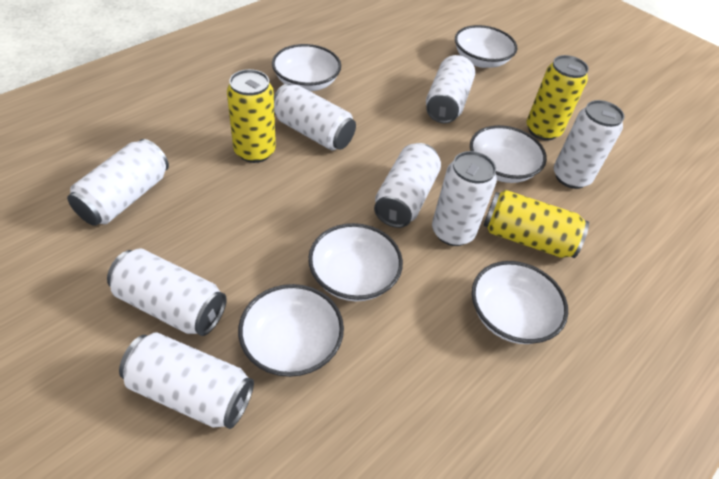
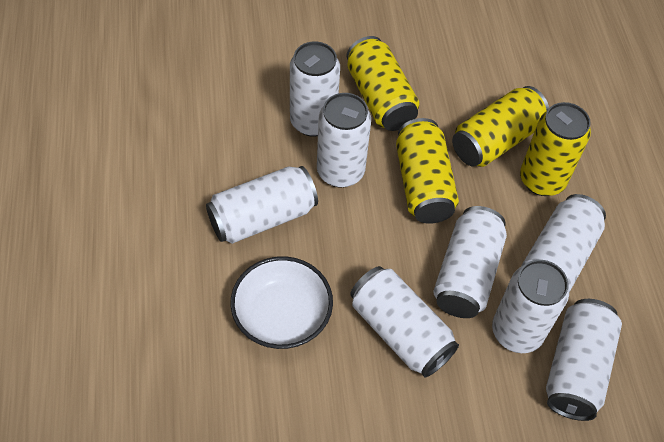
white bowl: [238,284,344,377] [272,44,341,91] [308,223,403,301] [455,25,517,68] [470,125,547,183] [472,261,568,344] = 6 -> [230,256,333,349] = 1
yellow can: [227,69,276,163] [483,190,589,258] [526,55,589,141] = 3 -> [347,36,419,131] [396,118,459,224] [452,86,549,167] [520,102,591,196] = 4

